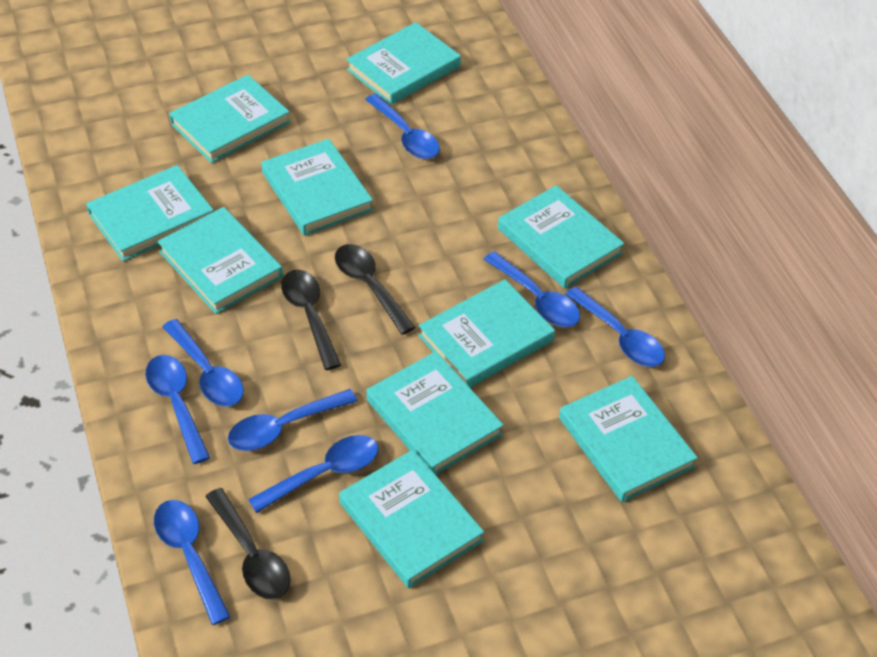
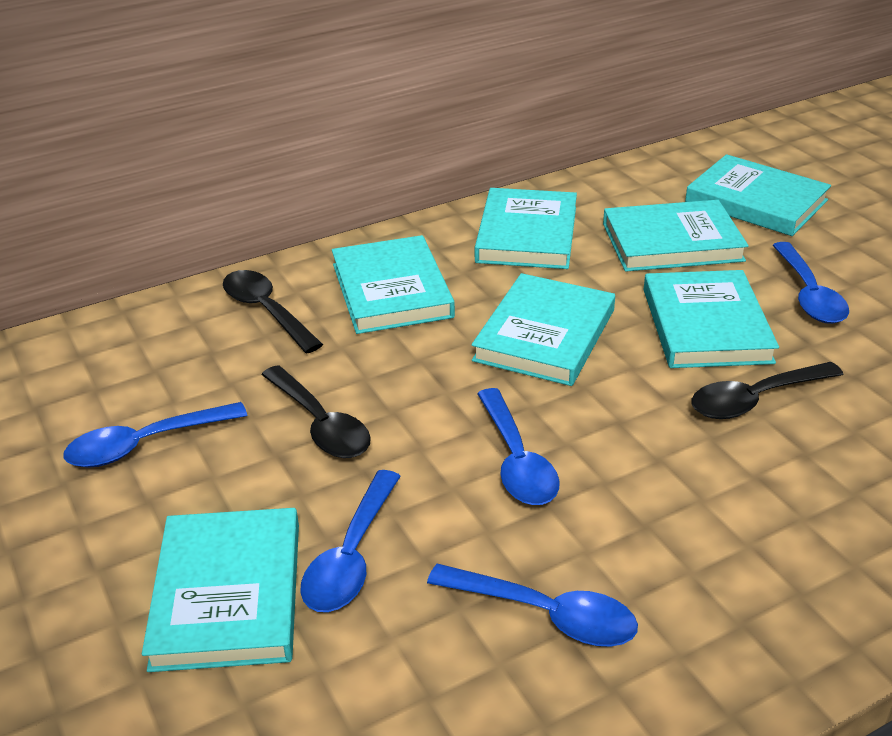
blue spoon: [145,355,210,464] [154,500,231,625] [162,319,244,406] [228,389,357,451] [248,435,378,513] [365,94,440,159] [484,251,580,327] [565,286,665,367] = 8 -> [63,402,248,468] [300,470,401,612] [427,564,638,647] [477,388,560,505] [772,242,849,324] = 5
turquoise book: [86,165,214,261] [157,207,283,314] [169,75,290,163] [261,139,373,236] [339,449,484,588] [346,22,461,105] [366,351,504,475] [418,279,555,388] [498,185,624,289] [559,376,698,502] = 10 -> [142,508,299,672] [332,235,455,334] [472,273,615,386] [475,188,577,269] [603,200,748,272] [643,270,779,368] [685,154,831,236] = 7

